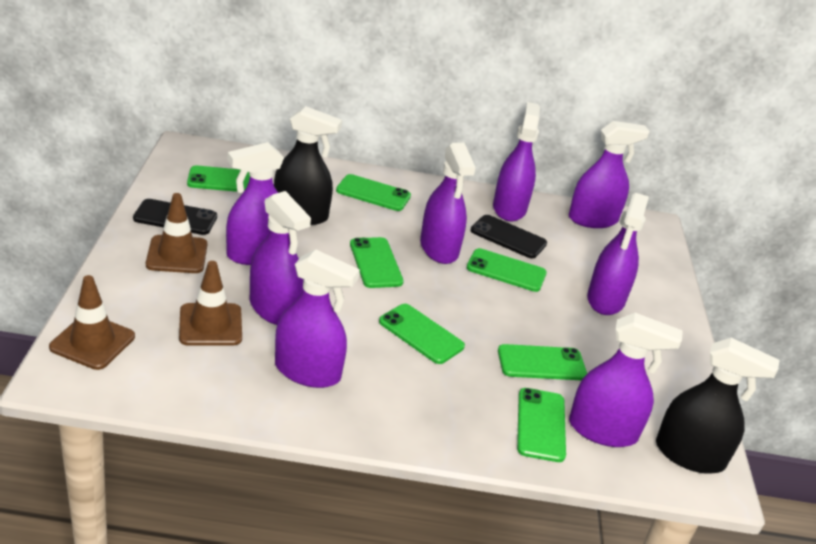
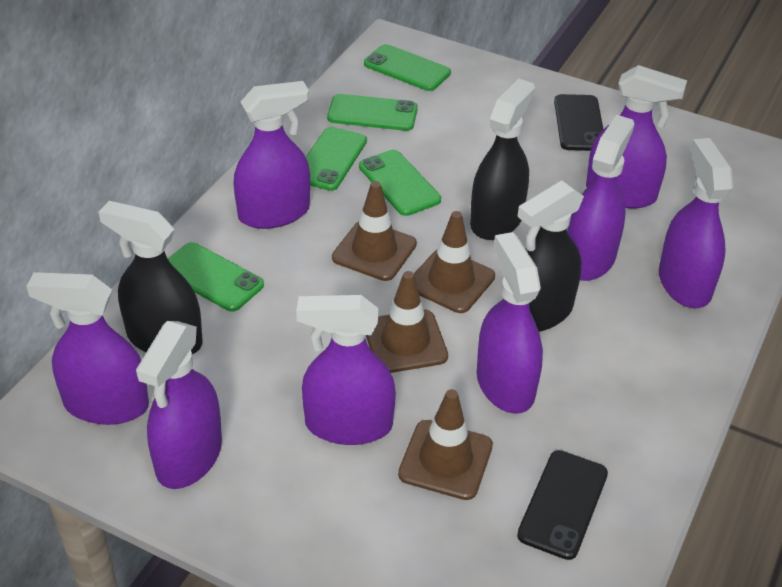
black spray bottle: [274,106,342,225] [656,338,780,474] = 2 -> [99,201,203,354] [470,78,535,240] [518,180,584,332] = 3
brown traffic cone: [49,275,135,370] [146,193,207,273] [179,261,242,346] = 3 -> [332,181,417,281] [366,271,448,373] [398,389,493,500] [414,211,495,313] = 4
green phone: [187,165,250,192] [336,174,411,211] [350,237,404,288] [379,304,465,364] [467,248,547,292] [498,344,587,380] [517,388,566,462] = 7 -> [168,242,264,312] [306,127,367,191] [327,94,418,131] [359,150,441,216] [364,44,451,91] = 5

